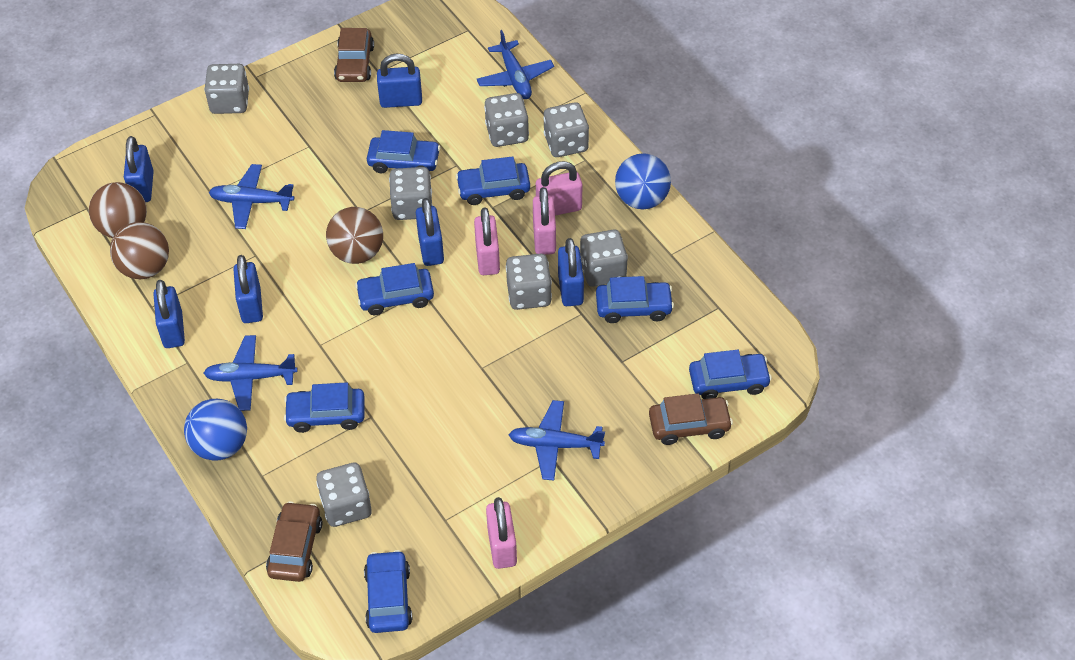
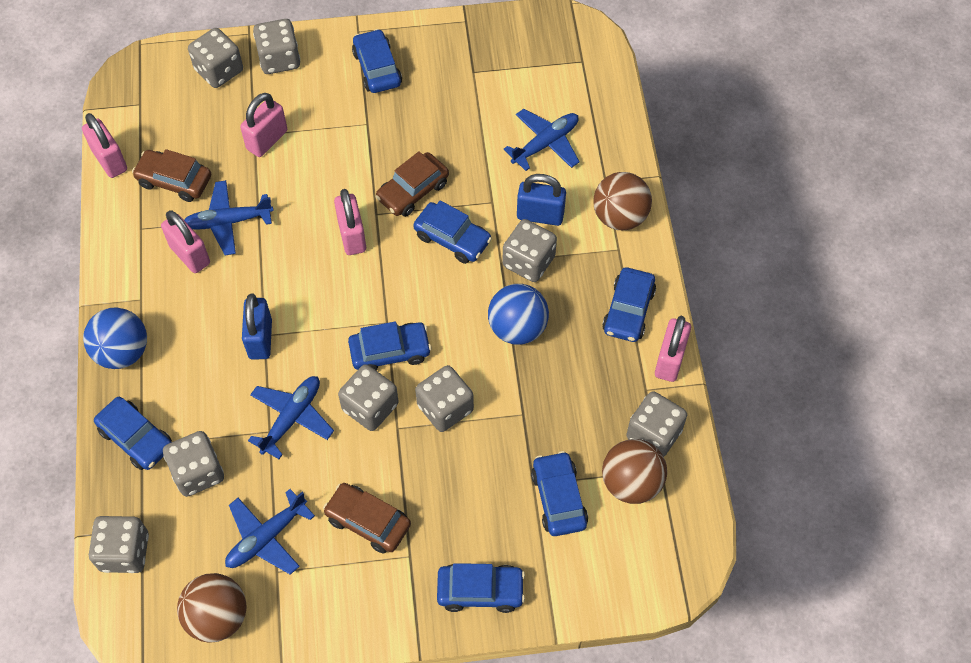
blue padlock: [124,136,154,202] [153,280,185,348] [233,255,263,323] [377,54,422,108] [416,198,444,266] [558,238,584,306] = 6 -> [242,294,272,360] [517,174,566,226] = 2
grey dice: [204,64,249,114] [316,463,372,527] [389,167,433,220] [484,93,529,147] [506,254,552,310] [543,102,589,157] [580,230,628,287] = 7 -> [89,516,149,573] [163,431,224,497] [188,28,243,88] [253,19,300,74] [338,364,399,431] [415,365,474,432] [502,219,557,282] [626,391,687,457] = 8
pink padlock: [474,207,500,275] [486,497,517,569] [533,187,556,255] [536,161,583,216] = 4 -> [82,113,127,178] [161,210,210,273] [240,93,287,157] [334,189,366,255] [655,316,691,382] = 5

